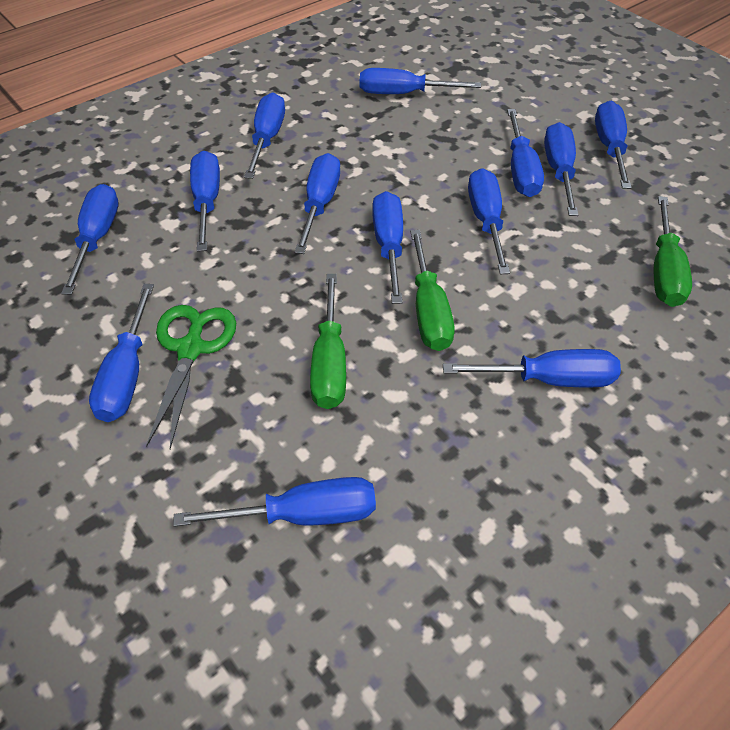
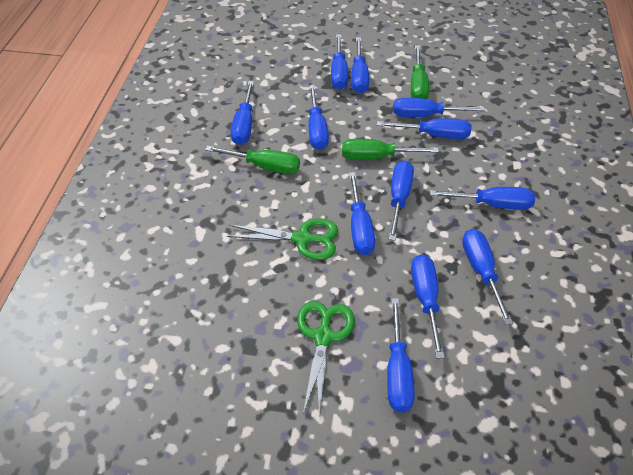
blue screwdriver: [61,184,119,295] [89,284,154,422] [173,477,376,527] [190,151,220,252] [244,93,285,179] [294,153,340,254] [360,68,481,94] [372,191,403,304] [443,349,621,387] [468,168,510,274] [507,109,544,197] [544,122,578,216] [595,101,632,189] = 13 -> [231,81,254,145] [309,85,329,150] [331,34,348,90] [349,172,375,255] [351,37,369,93] [377,118,472,139] [387,298,415,413] [389,160,414,241] [393,98,485,117] [411,254,445,359] [430,187,535,210] [462,229,513,325] = 12
green scissors: [146,305,236,449] = 1 -> [227,218,338,260] [297,301,355,416] = 2

